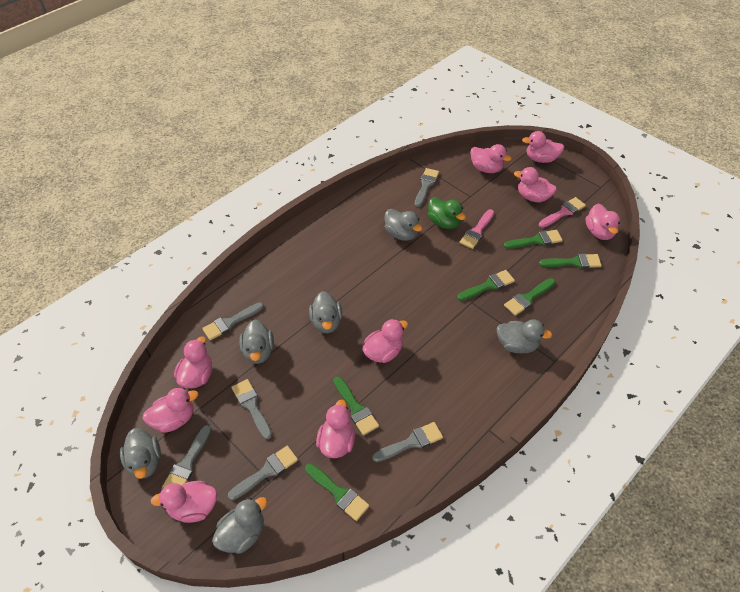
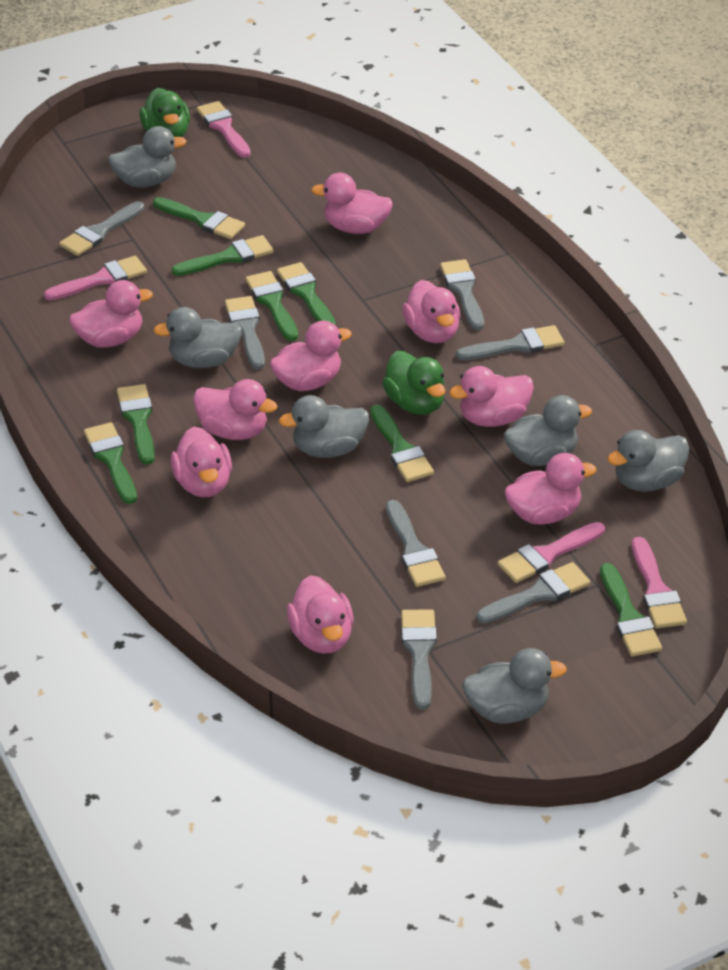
green brush: [305,463,369,521] [333,376,379,435] [457,270,515,301] [504,230,563,249] [504,278,555,316] [539,254,602,269] = 6 -> [84,422,137,504] [117,384,155,465] [153,197,245,239] [172,235,274,276] [246,271,298,341] [277,262,336,326] [370,404,434,482] [600,563,662,657] = 8
green duck: [428,197,466,229] = 1 -> [139,88,190,137] [382,351,445,415] = 2
grey brush: [162,425,211,488] [202,302,264,340] [228,446,298,500] [232,379,272,439] [372,422,443,462] [415,168,439,207] = 6 -> [59,201,144,256] [225,296,265,369] [386,500,446,587] [401,609,437,709] [440,259,484,330] [456,325,565,360] [477,562,590,624] = 7
pink brush: [459,209,494,249] [539,197,586,228] = 2 -> [44,256,147,300] [197,101,251,157] [498,522,605,583] [632,537,687,628] = 4

